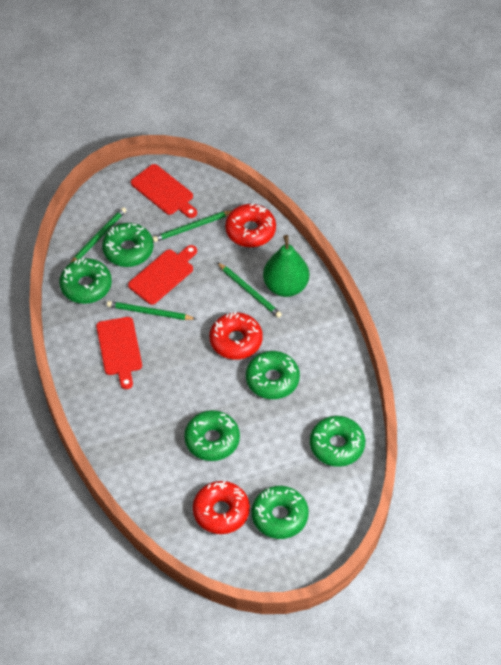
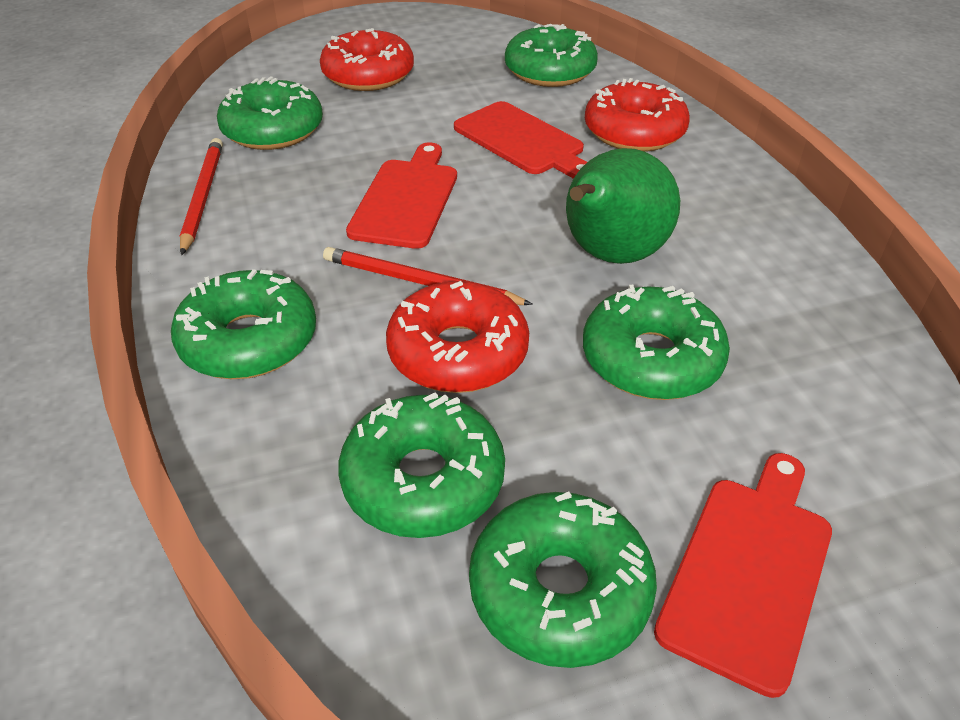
green pencil: [70,207,126,263] [107,301,196,320] [152,210,232,242] [217,262,282,318] = 4 -> none = 0
red pencil: none = 0 -> [180,138,223,255] [323,247,533,305] = 2

